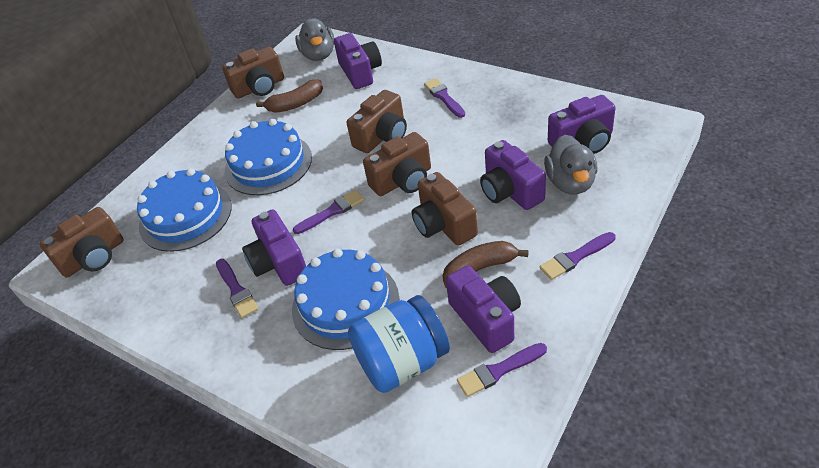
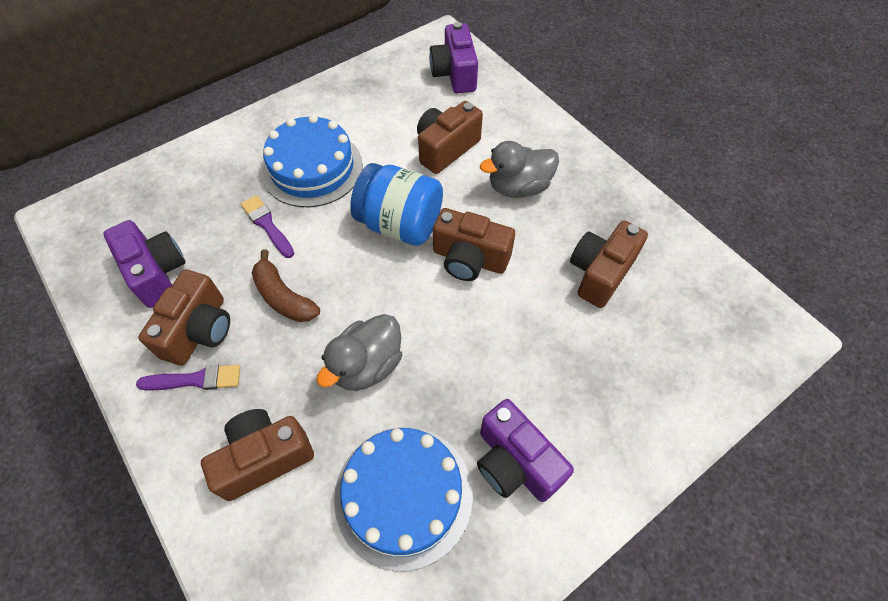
blue cake: [137,168,232,252] [225,119,312,195] [292,249,399,350] = 3 -> [262,114,363,207] [334,427,473,571] = 2
brown banana: [256,80,323,113] [442,241,529,288] = 2 -> [252,249,320,322] = 1
purple brush: [216,259,259,318] [293,190,365,234] [424,78,465,118] [457,343,547,397] [540,232,616,280] = 5 -> [136,365,240,390] [241,195,294,258] = 2
purple camera: [242,209,306,286] [334,33,382,89] [446,265,521,353] [480,140,546,210] [548,95,616,154] = 5 -> [103,220,186,308] [429,22,478,93] [477,399,574,502] = 3

